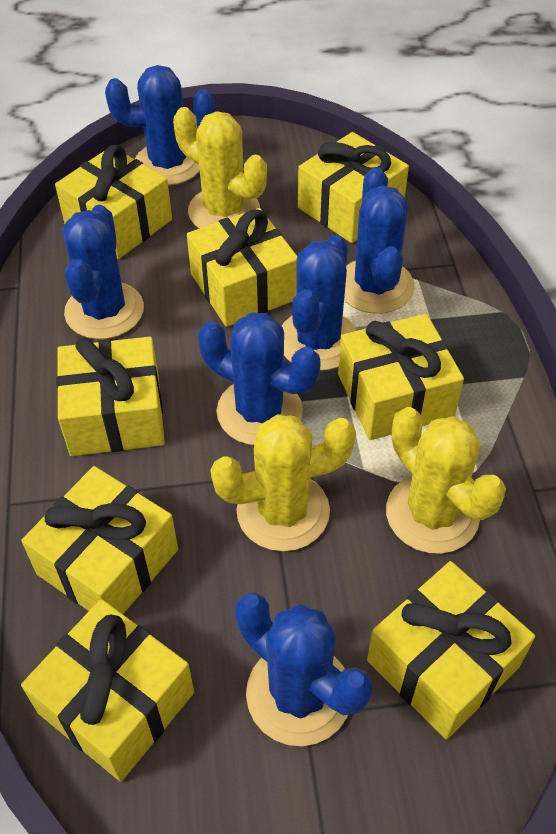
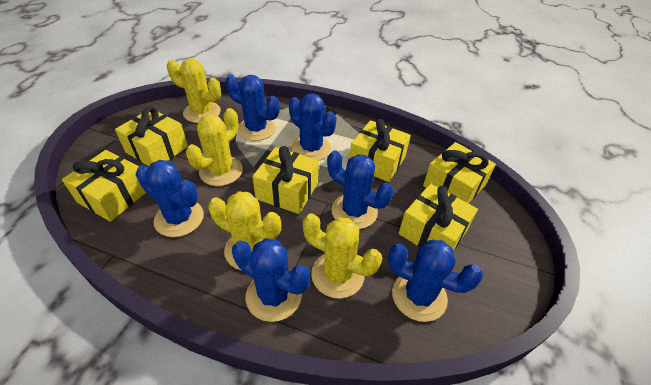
yellow cactus: [173,107,267,229] [210,414,356,552] [386,407,506,554] = 3 -> [167,59,221,123] [186,108,243,186] [208,191,281,270] [303,213,382,299] = 4
yellow gift: [21,466,178,614] [21,599,194,782] [55,145,172,259] [56,337,165,456] [187,208,297,327] [298,132,409,243] [338,314,464,440] [367,561,535,739] = 8 -> [62,150,147,222] [115,107,188,166] [252,146,319,214] [349,119,411,182] [399,184,478,250] [423,142,496,203] = 6

